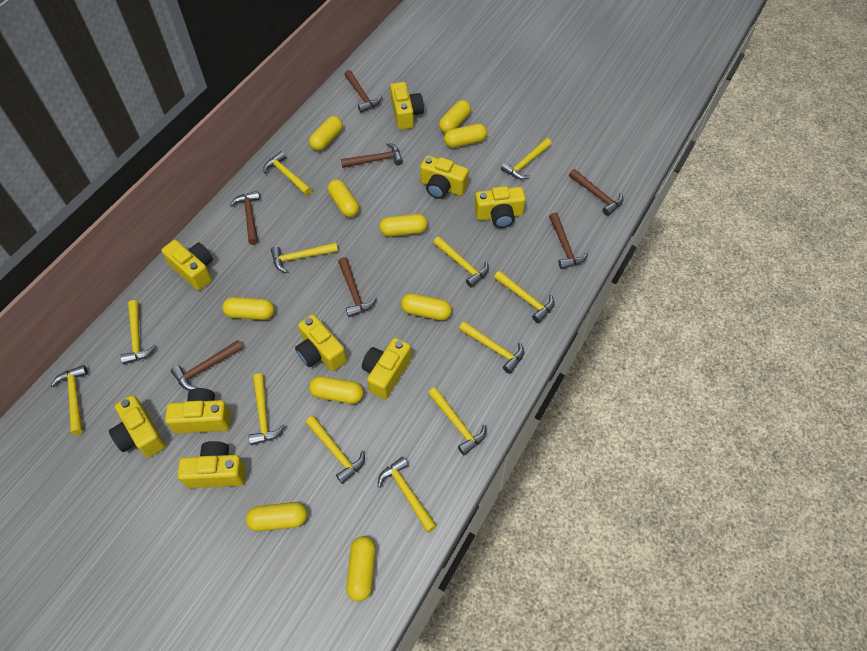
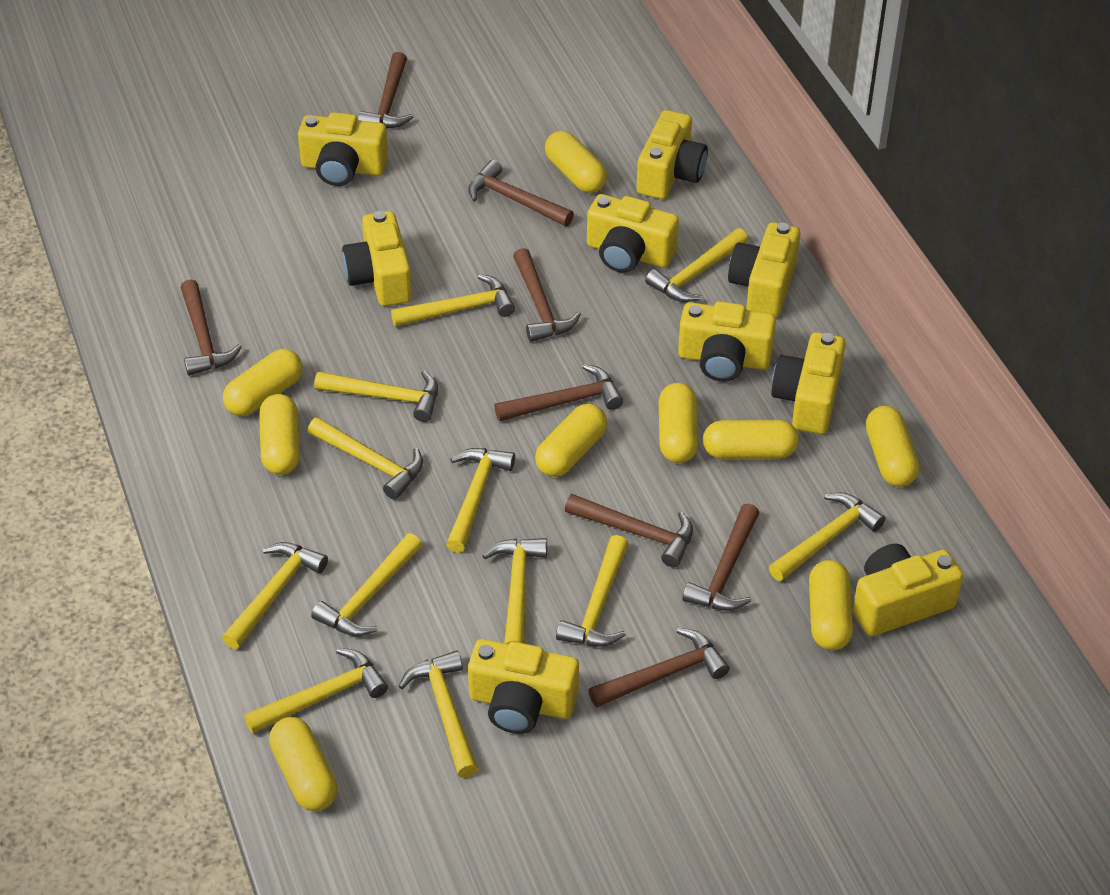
brown hammer: [171,340,244,390] [230,191,260,245] [338,257,377,317] [341,142,403,168] [344,70,382,113] [549,213,588,269] [569,169,624,216] = 7 -> [181,279,242,376] [358,52,413,129] [468,160,574,226] [494,364,623,421] [513,248,581,342] [565,494,693,568] [589,628,730,707] [682,503,759,611] = 8
yellow capsule: [222,297,274,320] [246,502,307,531] [309,116,343,151] [309,376,364,404] [328,179,359,217] [346,536,376,601] [379,214,428,237] [401,293,452,320] [439,100,471,133] [444,124,487,148] = 10 -> [223,349,303,416] [259,394,300,475] [269,717,338,811] [535,404,607,477] [545,131,607,193] [659,383,698,463] [703,420,799,459] [809,560,853,650] [866,406,919,487] = 9

